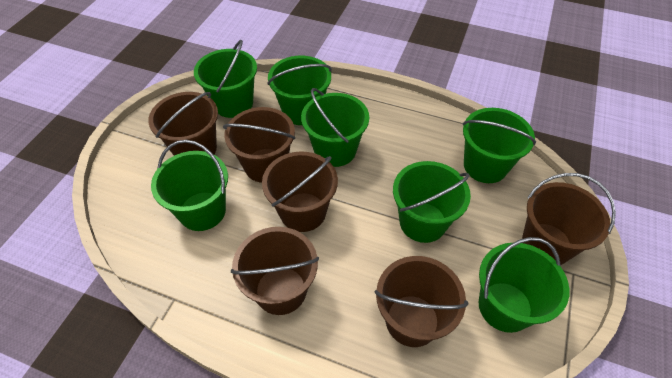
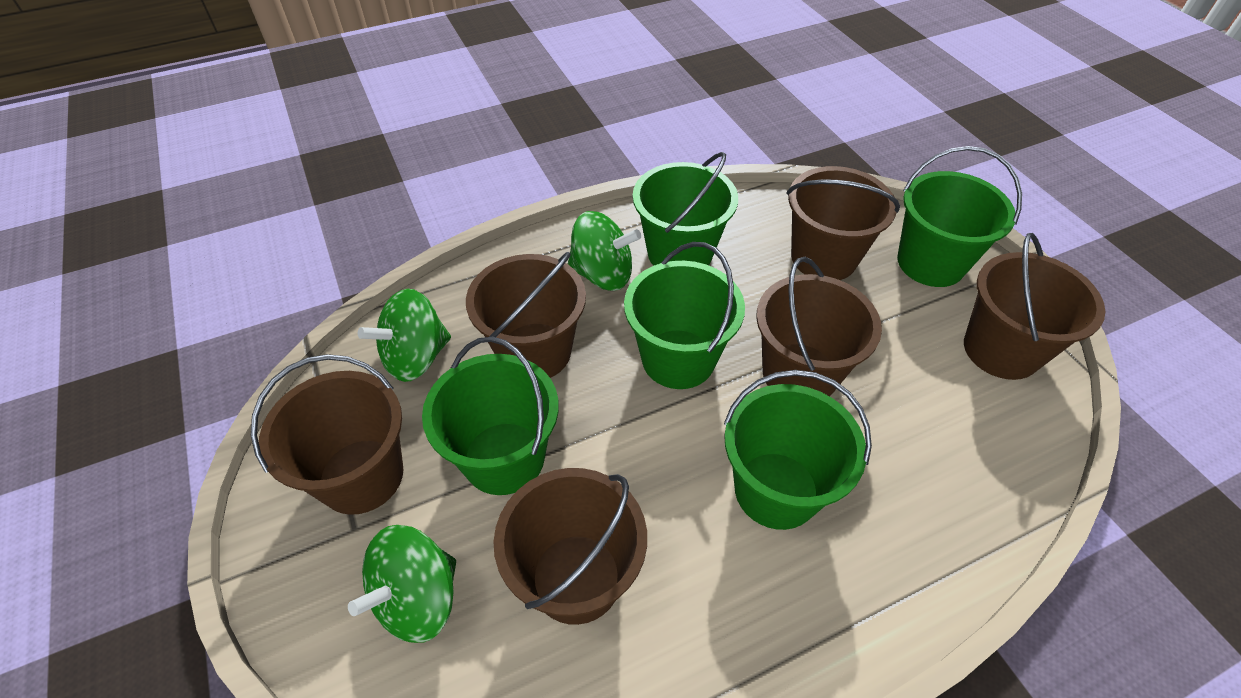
green bucket: [151,140,228,231] [194,40,257,118] [267,56,332,125] [301,88,369,167] [393,161,471,243] [462,108,536,183] [479,237,569,333] = 7 -> [422,337,559,495] [624,242,745,389] [633,152,738,266] [724,370,872,530] [897,146,1022,287] = 5
green spinning top: none = 0 -> [348,525,456,643] [358,289,451,382] [568,211,642,291] = 3

